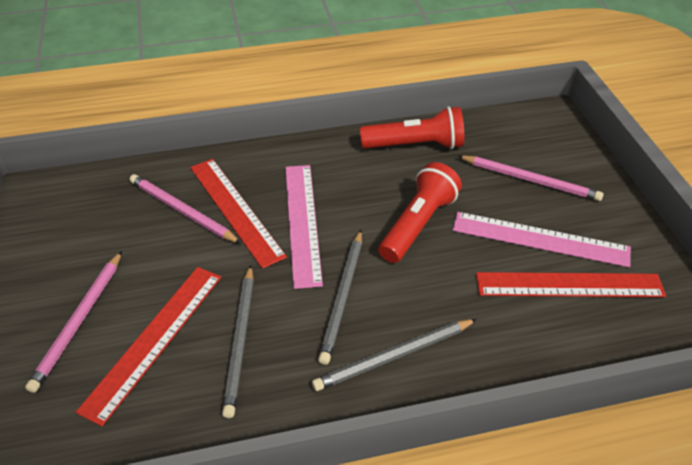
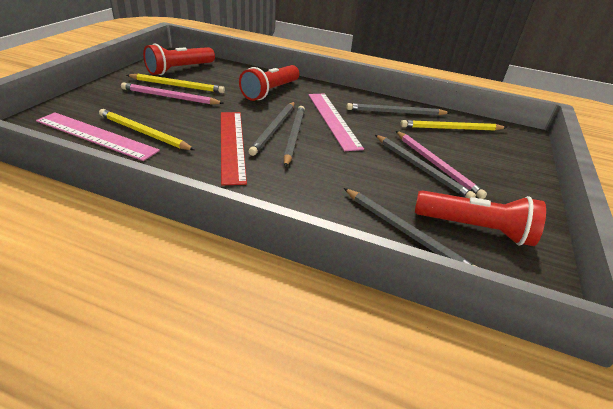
grey pencil: [222,265,254,418] [312,319,477,391] [318,230,362,365] = 3 -> [248,102,295,156] [284,106,305,167] [344,188,476,266] [346,103,450,115] [375,135,476,198] = 5
pink pencil: [25,251,122,393] [130,174,241,244] [458,155,604,201] = 3 -> [121,83,223,104] [396,131,487,199] = 2
red flashlight: [360,106,464,149] [378,162,462,263] = 2 -> [143,43,215,75] [239,65,299,101] [415,190,546,246] = 3
red ruler: [75,267,221,426] [190,159,287,269] [476,272,666,297] = 3 -> [221,112,247,186] = 1
yellow pencil: none = 0 -> [99,109,195,150] [127,74,225,93] [401,120,507,131] = 3

